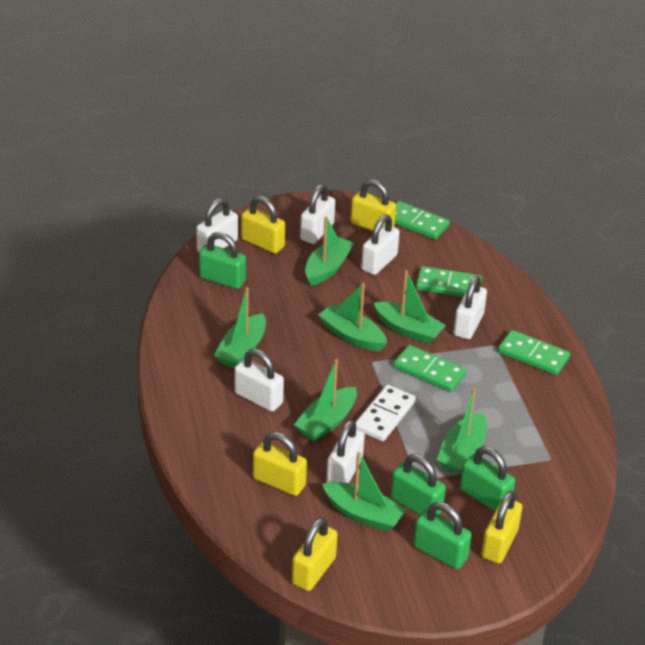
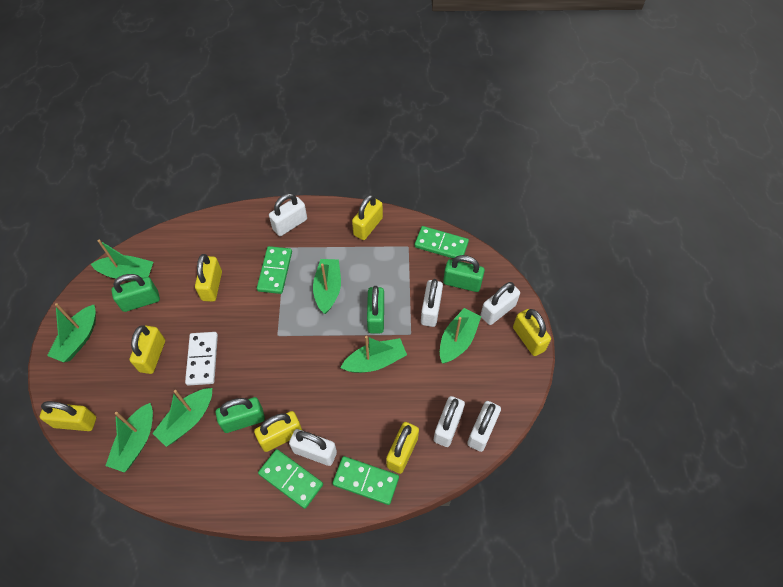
yellow padlock: [241,196,285,254] [253,432,307,496] [292,517,338,591] [351,179,396,231] [481,491,522,563] = 5 -> [40,401,96,431] [130,325,165,374] [195,254,222,302] [254,411,302,452] [352,194,383,240] [386,422,419,474] [513,309,551,356] = 7

